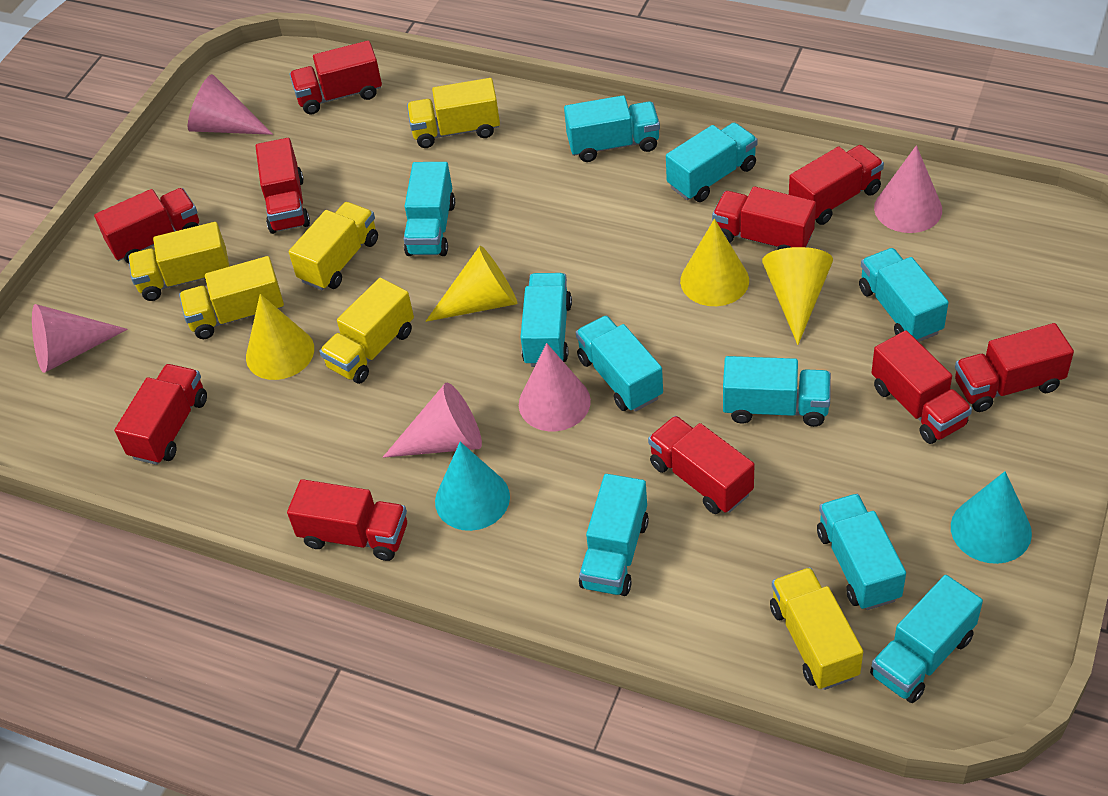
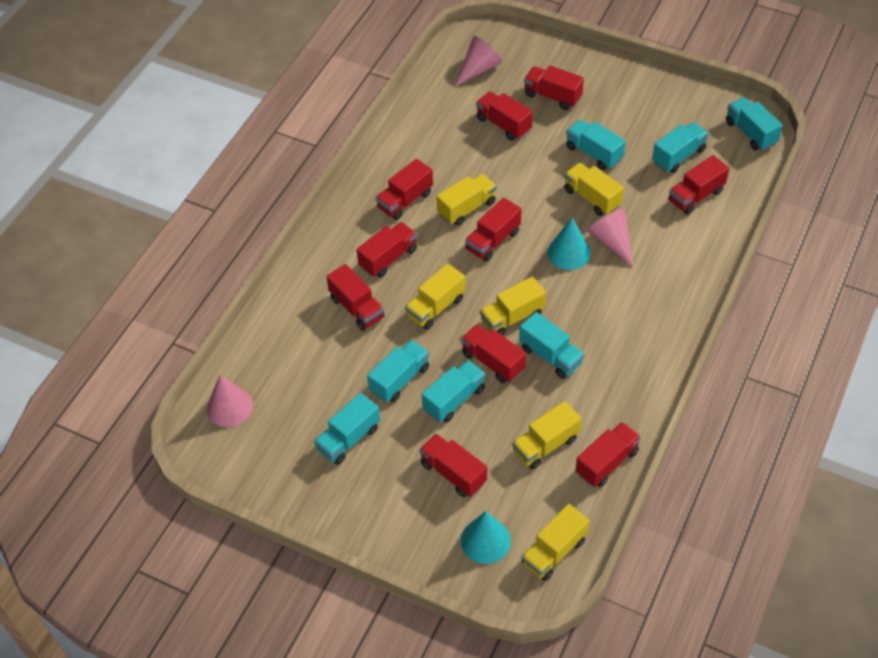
pink cone: [32,304,128,373] [188,74,273,135] [383,383,482,458] [519,343,591,431] [874,145,942,233] = 5 -> [207,374,253,427] [455,36,502,86] [587,209,634,267] = 3
turquoise truck: [404,162,455,256] [520,273,572,367] [564,95,660,162] [576,315,663,412] [579,474,649,596] [666,123,758,202] [723,356,831,427] [817,494,906,610] [859,248,949,342] [870,575,983,703] = 10 -> [314,393,380,465] [367,340,429,403] [422,360,486,422] [519,312,584,379] [566,120,626,170] [652,122,709,173] [726,97,783,151] = 7
yellow cone: [246,294,314,380] [425,246,517,322] [680,219,749,306] [762,247,833,345] = 4 -> none = 0

